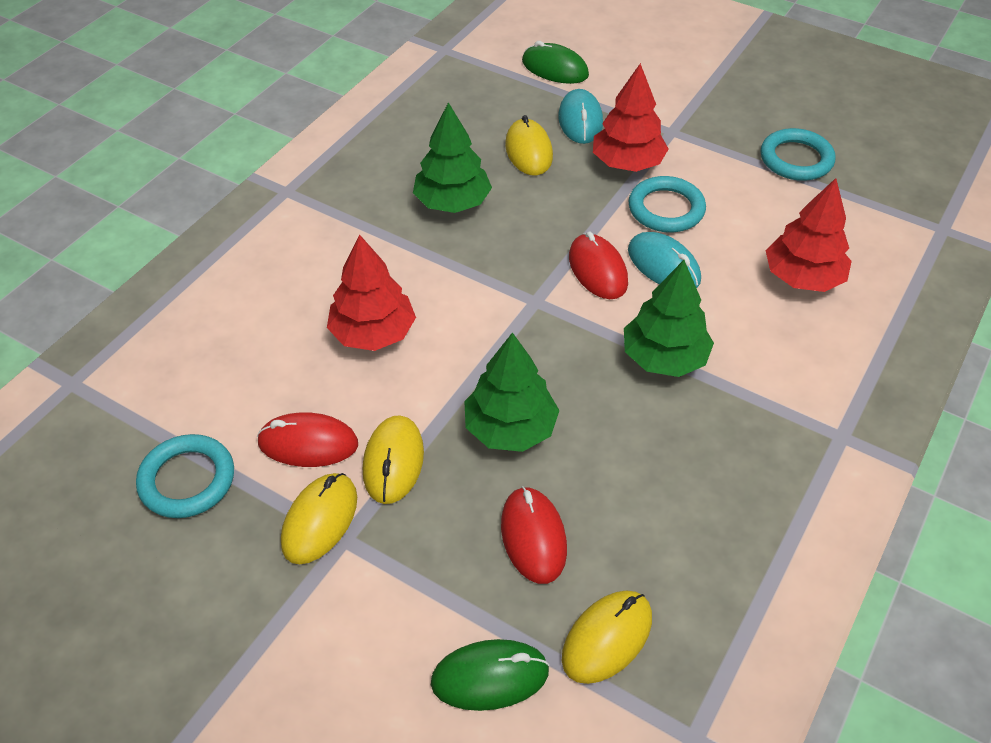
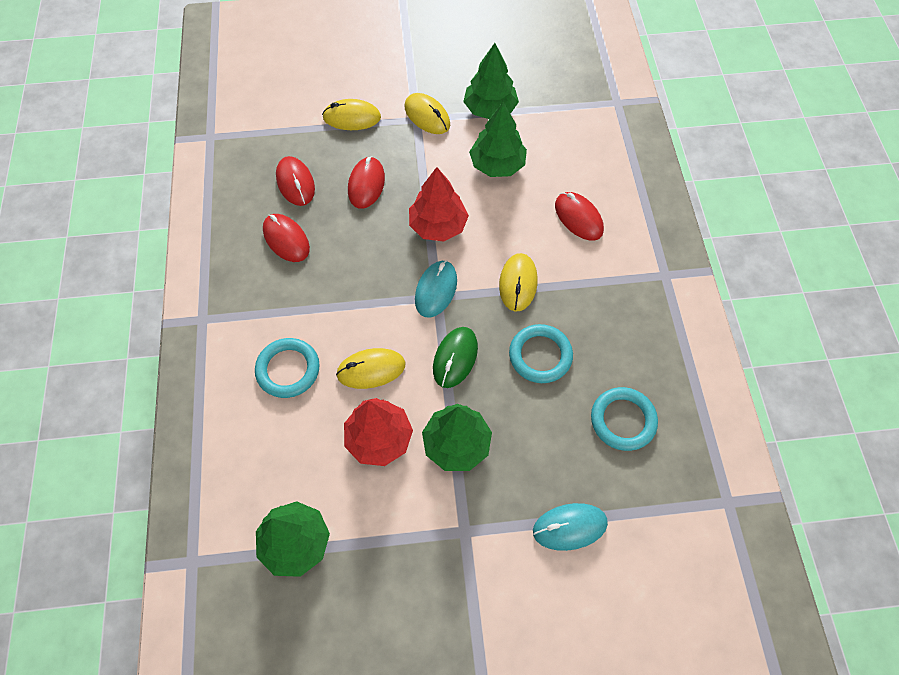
green mouse: [431,639,550,711] [522,41,589,84] = 2 -> [433,327,478,388] = 1
green tree: [413,102,492,213] [464,332,560,452] [624,260,714,377] = 3 -> [256,501,330,577] [422,404,492,471] [463,43,519,119] [469,102,527,177] = 4
red mouse: [257,412,358,467] [501,486,567,584] [569,232,628,299] = 3 -> [263,214,310,262] [276,156,315,206] [348,156,385,209] [555,192,604,240] = 4
red tree: [327,234,416,351] [593,63,669,172] [766,178,852,292] = 3 -> [344,398,413,466] [409,167,469,242] = 2

